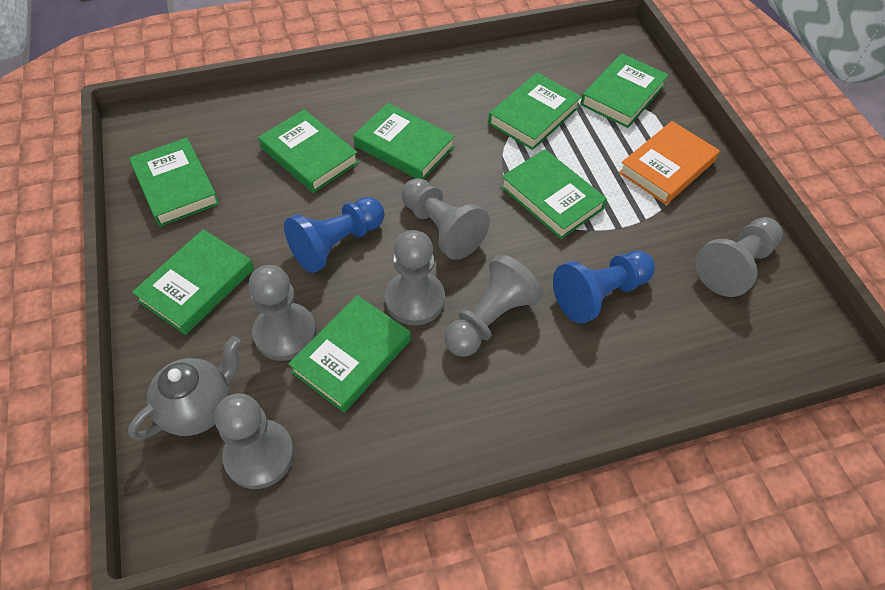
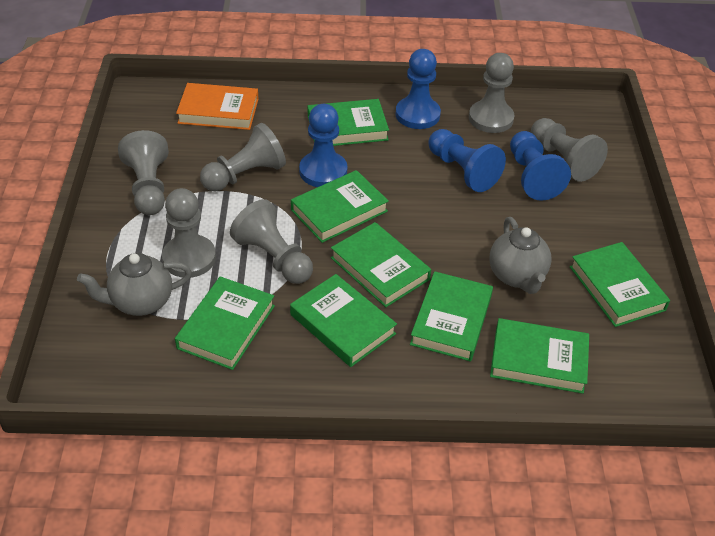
blue pawn: [284,197,385,273] [553,250,655,323] = 2 -> [299,104,347,187] [396,49,441,129] [429,129,506,192] [510,131,571,201] = 4
grey teapot: [128,336,240,440] = 1 -> [77,253,192,316] [489,217,551,294] = 2

